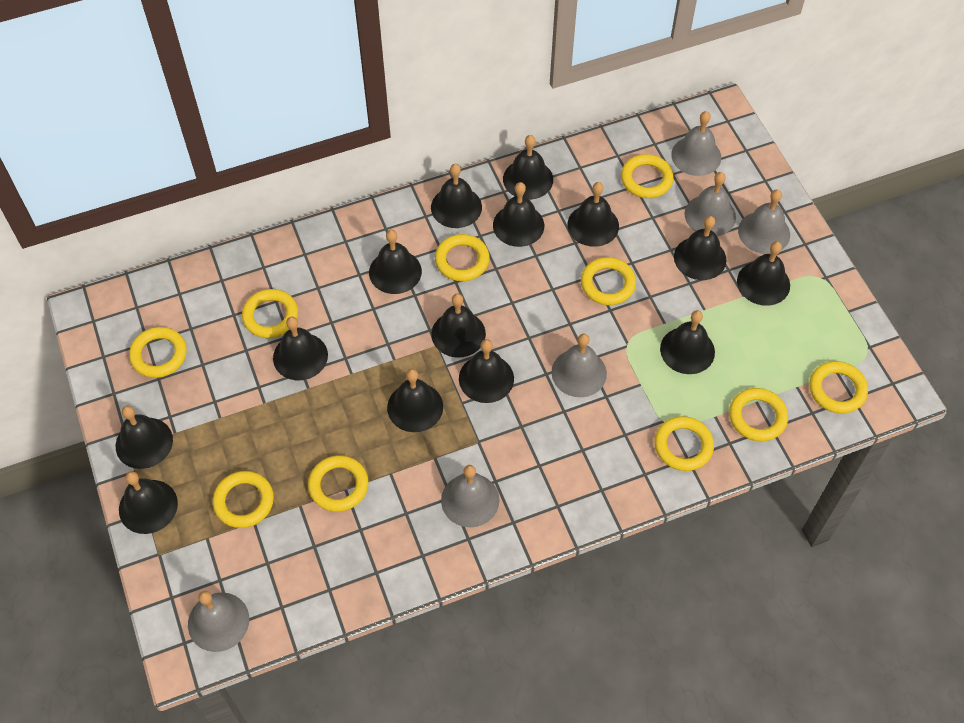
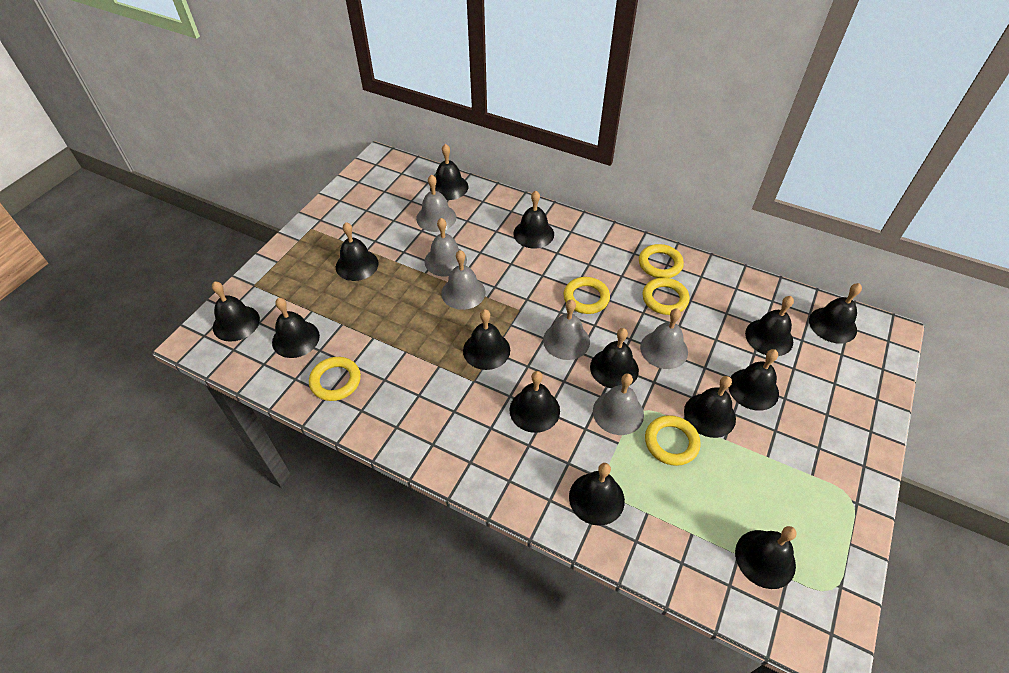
yellow ring: [129,327,187,378] [213,471,274,528] [242,289,298,338] [308,455,368,512] [435,234,489,281] [581,257,636,305] [621,154,674,198] [654,416,714,471] [729,388,788,441] [809,361,868,414] = 10 -> [309,357,361,401] [564,277,610,314] [639,244,684,278] [642,278,690,315] [645,415,701,466] = 5

